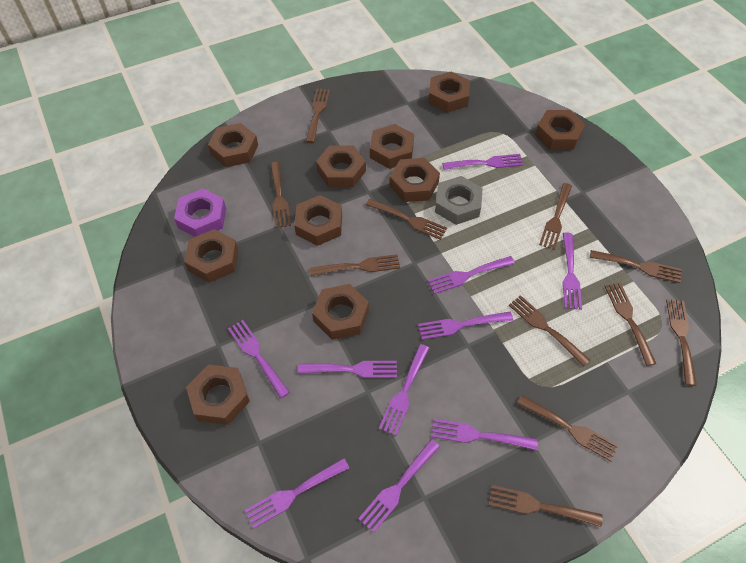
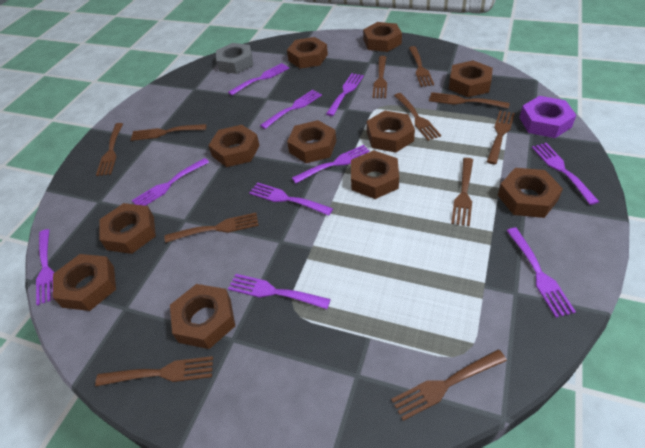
brown nut: [184,229,238,283] [186,364,250,425] [208,123,258,167] [294,195,342,246] [312,284,369,340] [316,145,366,187] [370,124,414,169] [389,158,440,202] [428,72,470,113] [535,110,586,150] = 10 -> [53,254,116,311] [99,203,156,254] [170,284,235,349] [208,125,260,167] [287,37,328,68] [287,120,336,163] [351,150,399,199] [363,22,402,52] [367,111,415,153] [449,60,493,97] [498,168,563,218] = 11

